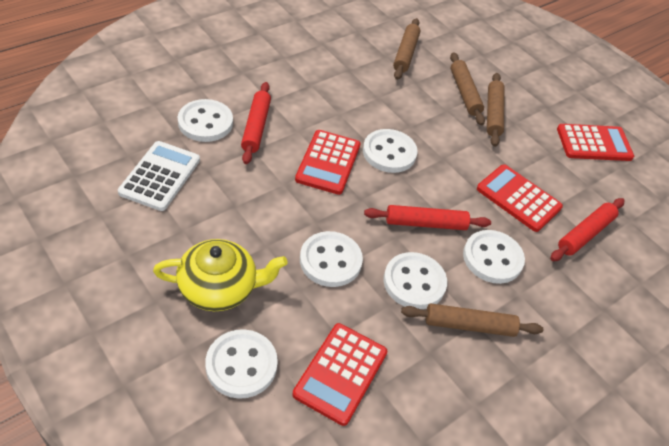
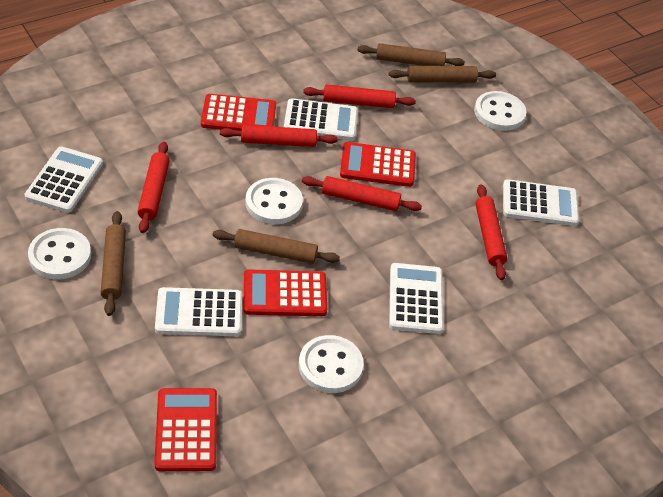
red rolling pin: [241,82,271,164] [364,205,491,230] [550,198,625,261] = 3 -> [138,142,170,233] [220,125,338,147] [302,176,422,211] [303,85,416,108] [475,184,507,280] = 5
white button: [178,99,233,142] [205,329,278,399] [300,231,363,287] [363,129,418,173] [383,252,447,309] [463,230,525,284] = 6 -> [28,228,91,280] [246,178,303,224] [299,335,364,393] [474,91,527,131] = 4
white calculator: [118,141,200,211] = 1 -> [24,147,103,213] [155,287,242,336] [284,98,358,140] [389,263,444,334] [503,179,579,226] = 5
yellow teapot: [153,239,288,311] = 1 -> none = 0

